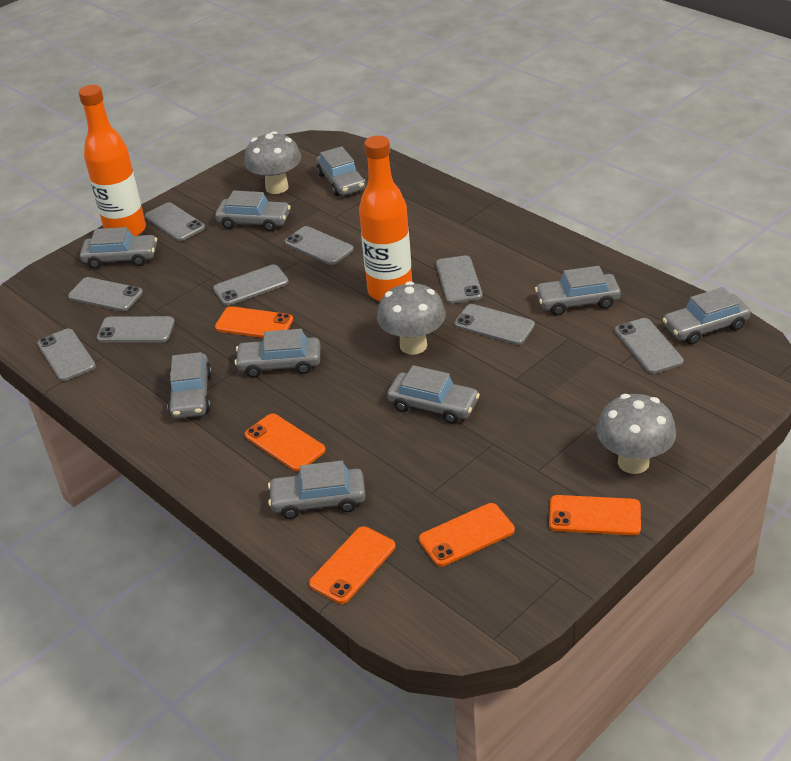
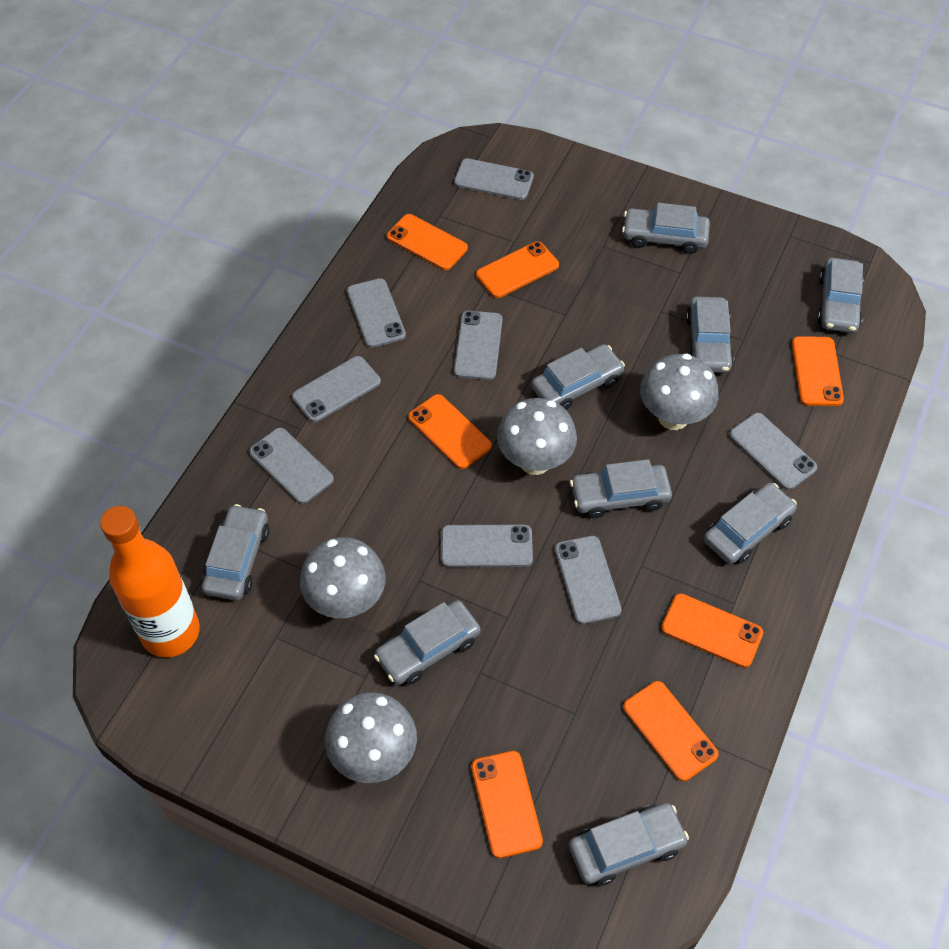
grey mushroom: [244,131,301,194] [377,281,446,355] [596,394,676,474] = 3 -> [300,537,385,618] [325,692,417,783] [497,398,577,475] [640,354,719,430] = 4
grey phone: [37,328,96,381] [68,277,143,311] [97,316,175,343] [144,202,205,241] [213,264,289,306] [285,226,354,265] [436,255,483,304] [454,304,535,345] [615,318,684,374] = 9 -> [249,428,334,504] [292,356,381,422] [347,278,406,348] [441,525,533,567] [454,158,534,200] [454,311,503,380] [555,536,622,624] [729,413,817,490] = 8
orange bottle: [78,85,146,236] [359,136,412,301] = 2 -> [100,506,200,657] = 1
orange phone: [215,306,293,338] [244,414,326,472] [309,526,395,604] [419,503,515,567] [549,495,641,535] = 5 -> [387,214,468,270] [408,394,492,469] [471,751,543,858] [476,241,559,298] [623,681,719,781] [661,594,763,668] [792,336,844,406] = 7

